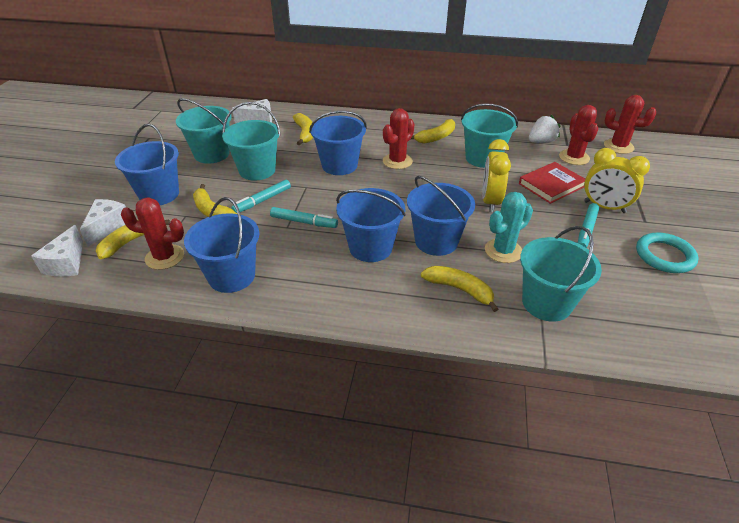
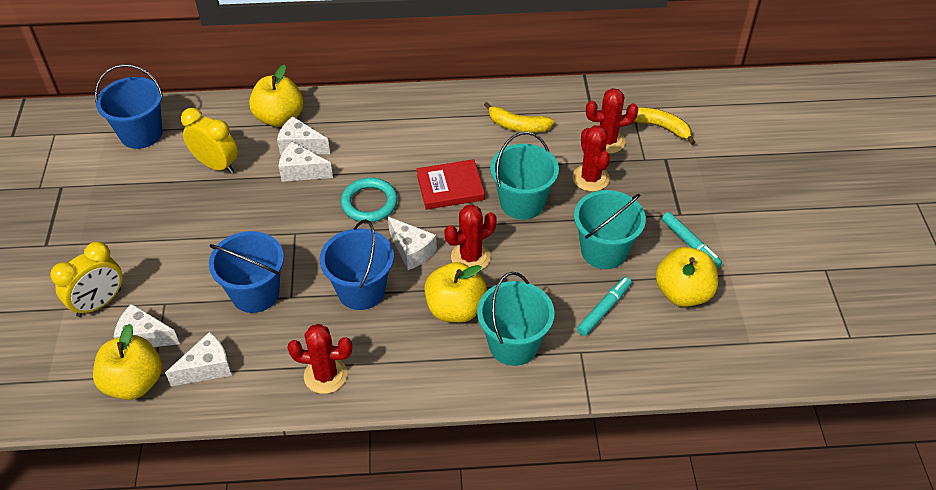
blue bucket: [115,124,179,205] [184,197,259,293] [309,111,367,175] [336,188,406,262] [407,176,475,256] = 5 -> [95,64,163,149] [209,231,284,313] [320,219,394,310] = 3
turquoise bucket: [176,98,231,164] [222,102,280,181] [461,104,518,168] [520,226,602,322] = 4 -> [477,272,554,366] [490,132,559,220] [574,190,646,269] = 3
turquoise cactus: [485,192,533,263] = 1 -> none = 0
turquoise marker: [231,180,291,213] [270,207,338,228] [578,203,599,248] = 3 -> [577,277,632,336] [662,212,722,268] = 2
white cheese: [31,225,83,277] [80,199,126,246] [232,99,272,123] = 3 -> [114,304,180,347] [165,332,232,386] [277,116,330,155] [279,142,333,182] [388,217,437,270] = 5
white strawberry: [529,115,560,143] = 1 -> none = 0
yellow apple: none = 0 -> [93,324,162,400] [249,65,303,127] [424,262,487,323] [655,247,718,307] = 4
yellow banana: [96,219,170,259] [193,184,237,217] [293,113,313,145] [411,119,455,144] [421,266,498,312] = 5 -> [484,102,554,133] [634,107,696,145] = 2

